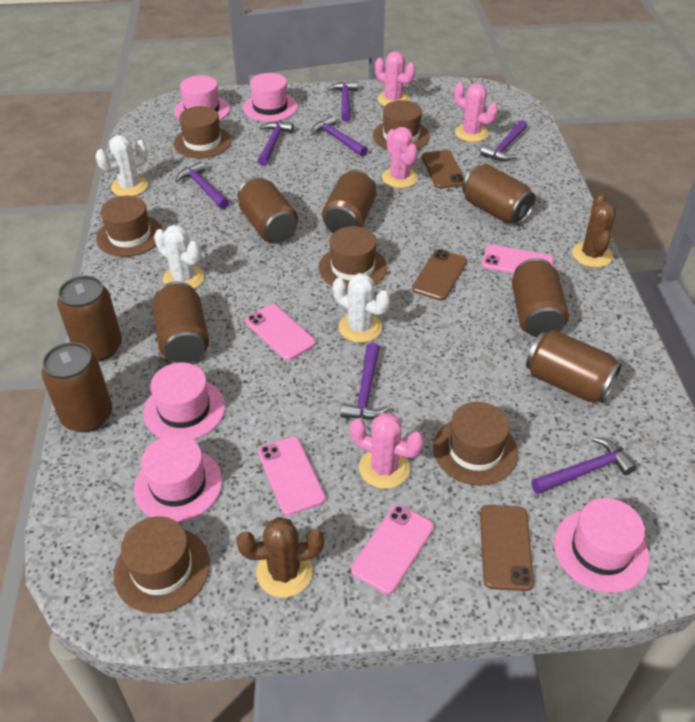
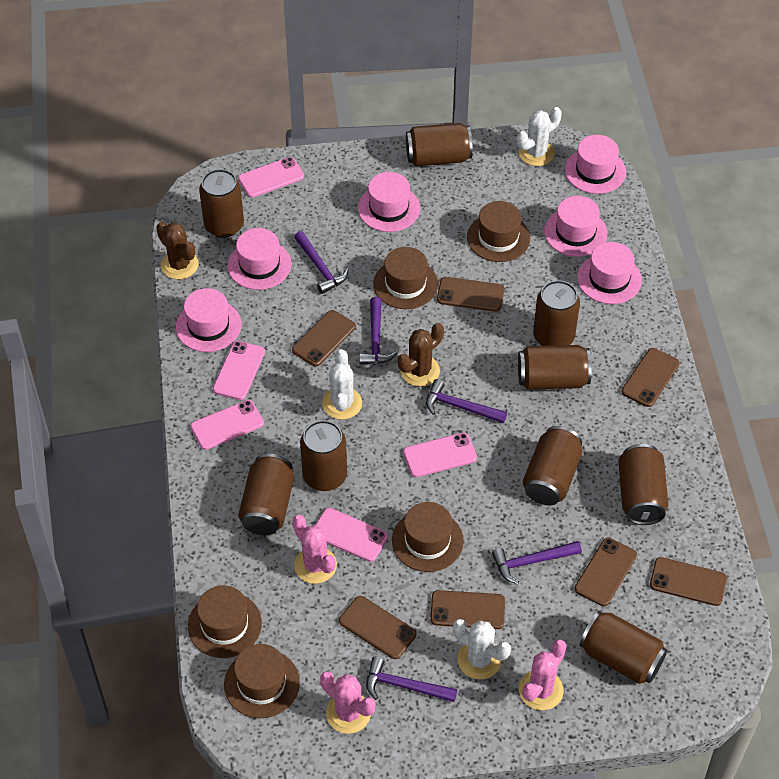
brown can: [41,342,112,432] [57,276,122,361] [152,281,209,363] [238,177,298,243] [322,169,376,233] [462,164,536,225] [512,258,569,337] [526,330,622,404] = 8 -> [199,169,244,238] [238,454,294,535] [300,420,347,491] [406,123,473,166] [518,345,592,390] [523,426,582,506] [533,280,580,346] [580,611,667,684] [618,444,669,525] = 9
brown hat: [96,196,163,257] [114,516,210,613] [173,106,232,158] [319,226,387,291] [373,100,430,150] [433,402,518,486] = 6 -> [188,585,262,658] [224,644,300,718] [373,247,438,309] [392,502,464,572] [467,201,530,262] = 5
brown phone: [412,249,467,301] [422,150,465,189] [480,505,534,591] = 3 -> [292,310,356,366] [339,596,416,659] [430,590,505,629] [437,277,504,312] [574,538,637,606] [621,348,680,407] [650,557,727,606] = 7
pink cactus: [350,413,424,489] [375,51,415,106] [382,127,418,188] [454,83,498,142] = 4 -> [292,515,337,584] [320,671,375,734] [519,640,567,710] = 3
pink hat: [134,435,222,522] [143,363,225,440] [175,75,230,120] [243,73,298,122] [554,498,650,593] = 5 -> [176,288,241,352] [227,228,292,290] [358,172,420,232] [544,196,608,257] [565,135,626,194] [577,242,642,304] = 6
pink phone: [245,304,316,361] [258,437,326,516] [351,505,434,594] [482,245,554,274] = 4 -> [190,400,264,450] [213,341,265,400] [238,157,304,198] [315,508,388,562] [403,433,477,477] = 5
purple hammer: [175,161,229,209] [258,121,294,166] [311,116,368,157] [328,81,358,122] [341,343,389,419] [480,120,527,161] [531,437,636,494] = 7 -> [294,231,348,294] [359,297,398,365] [366,656,457,702] [426,379,507,423] [492,541,582,584] = 5

